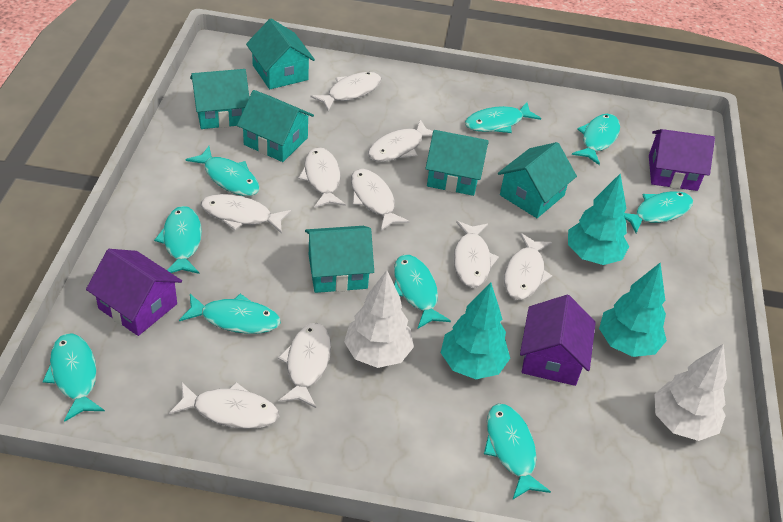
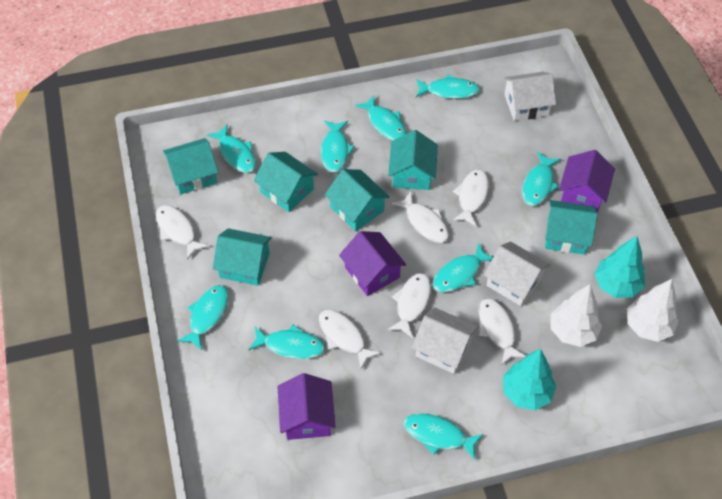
turquoise tree: [441,282,510,379] [568,174,629,265] [599,263,667,357] = 3 -> [503,349,556,410] [595,236,645,298] = 2
white fish: [169,382,279,429] [201,194,291,234] [278,323,331,408] [298,147,346,208] [310,72,381,112] [351,169,410,231] [368,119,433,162] [454,221,499,288] [504,233,552,300] = 9 -> [156,205,209,260] [319,310,381,369] [387,273,432,338] [392,192,449,243] [452,169,489,227] [479,298,525,365] = 6
white house: none = 0 -> [412,307,478,374] [484,241,550,306] [503,72,556,121] = 3

